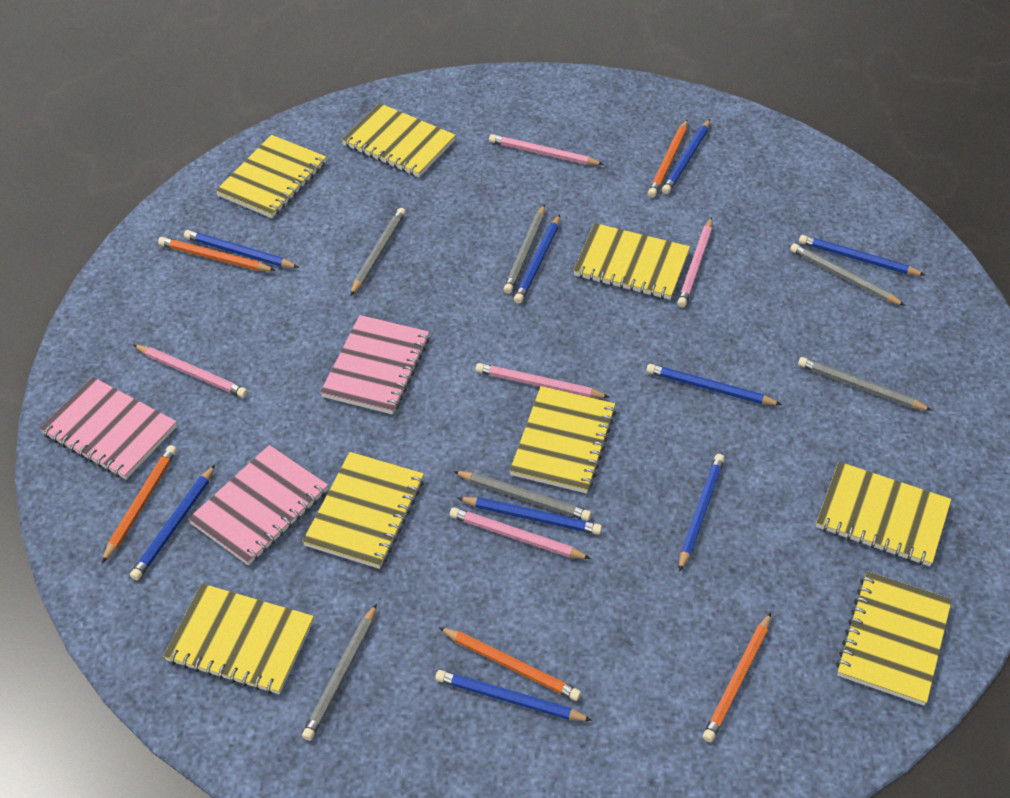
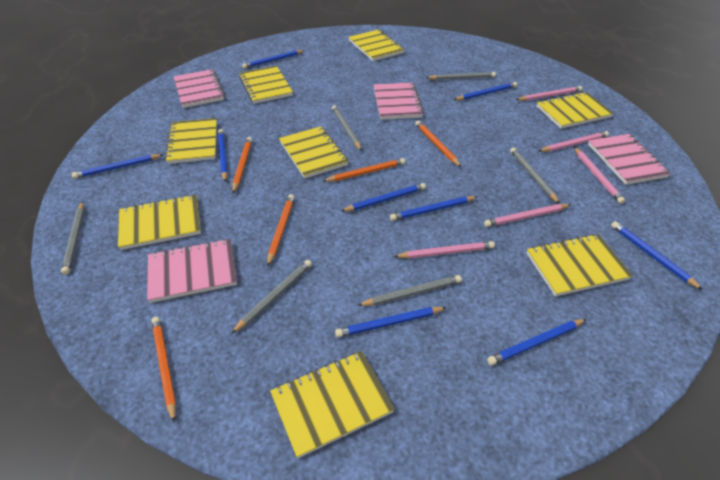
pink notebook: [39,377,177,479] [188,445,328,565] [320,315,429,414] = 3 -> [147,239,237,303] [173,69,225,108] [373,82,424,120] [588,134,671,185] = 4

